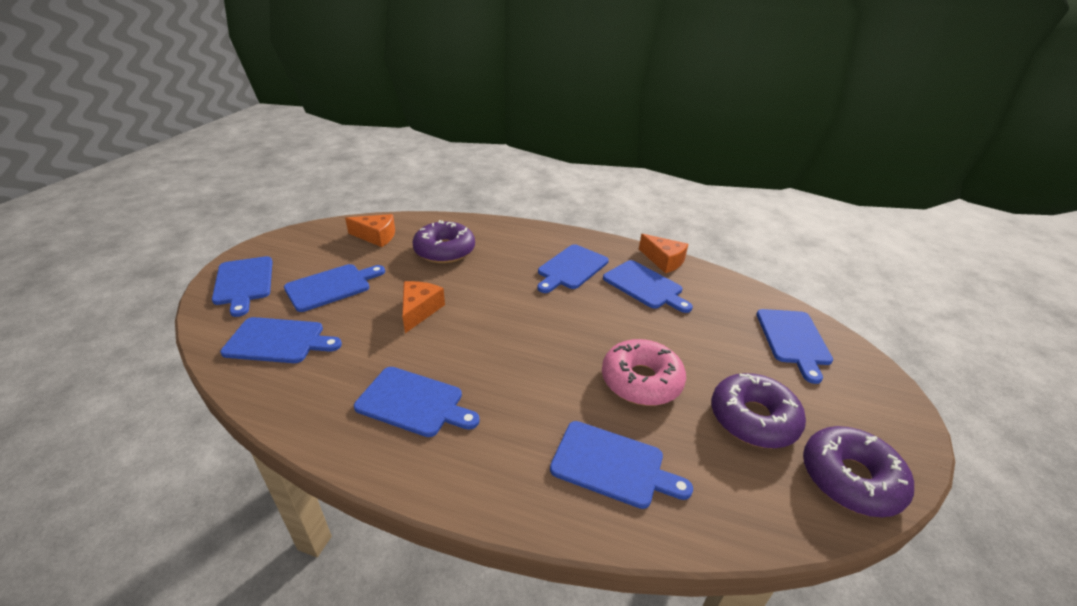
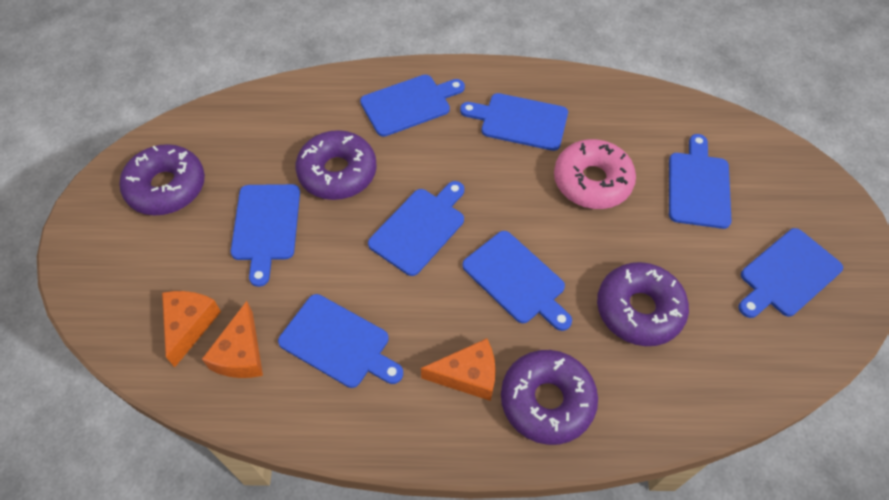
purple donut: [412,220,475,263] [711,373,806,448] [803,426,914,517] = 3 -> [119,144,205,216] [295,130,377,200] [501,350,598,445] [597,262,689,346] = 4

